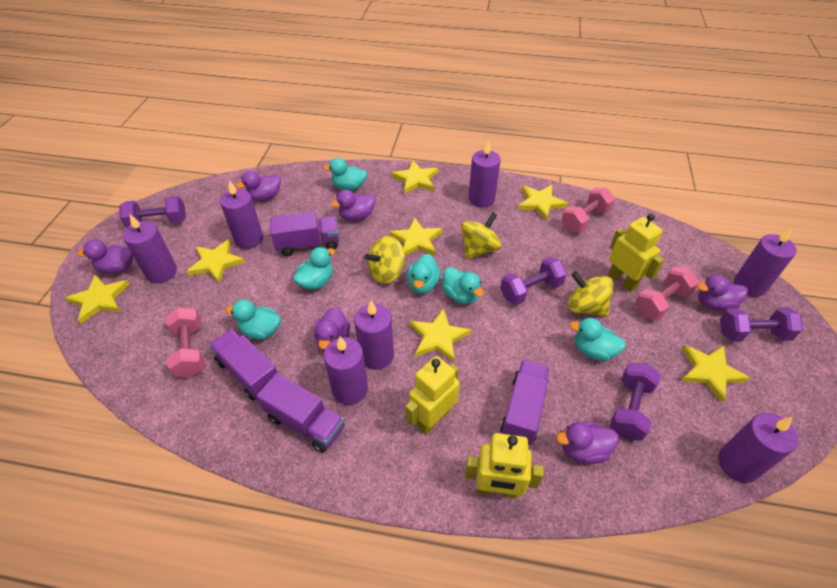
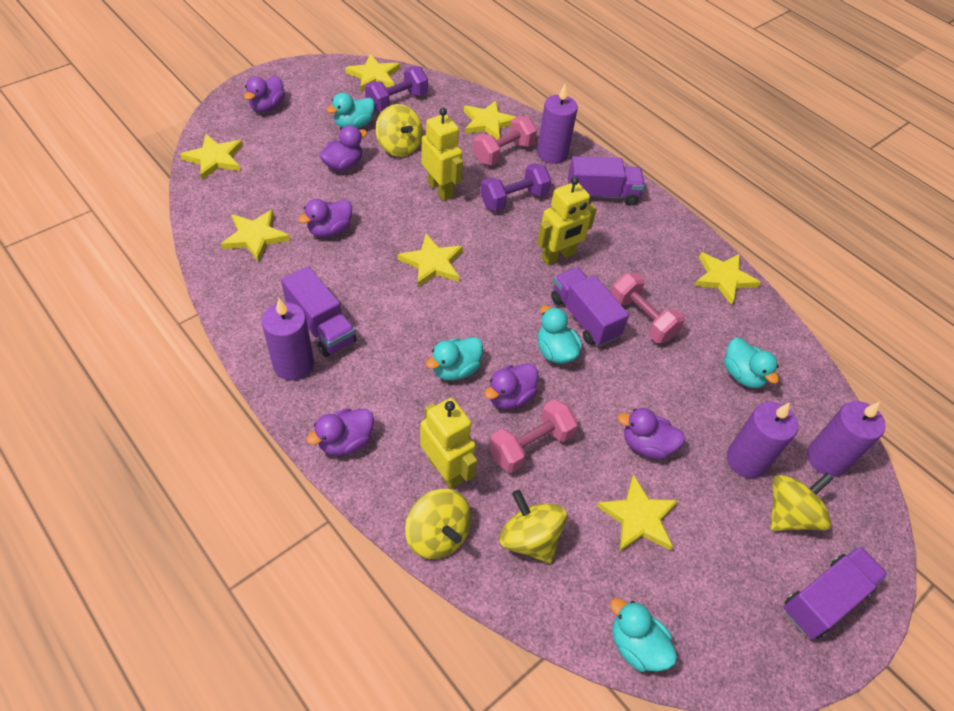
purple candle: [123,214,177,283] [220,180,263,249] [324,337,368,405] [354,301,394,370] [468,140,501,207] [718,413,798,483] [734,228,796,297] = 7 -> [262,298,314,381] [537,84,578,164] [727,402,798,478] [807,401,886,477] = 4
purple dumbbell: [119,196,186,228] [501,257,567,305] [610,363,661,441] [720,307,803,342] = 4 -> [365,66,428,111] [480,163,551,211] = 2
turquoise duck: [225,299,281,340] [293,247,335,290] [323,158,367,190] [407,254,441,294] [442,267,484,304] [570,318,626,361] = 6 -> [326,93,375,128] [426,337,483,381] [537,306,582,364] [610,598,677,672] [724,337,779,388] = 5
yellow spinning top: [364,236,406,284] [461,212,501,259] [568,271,614,317] = 3 -> [376,104,423,157] [405,489,471,559] [500,490,567,564] [771,472,834,531] = 4

